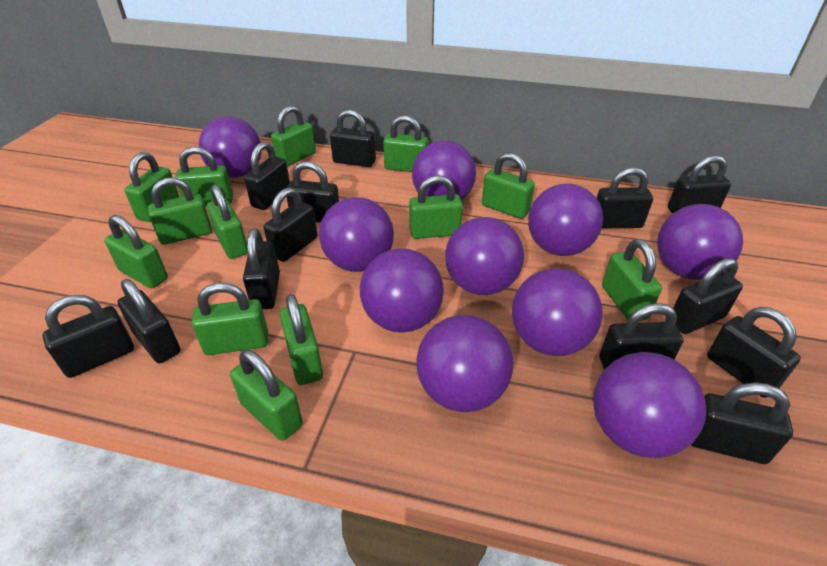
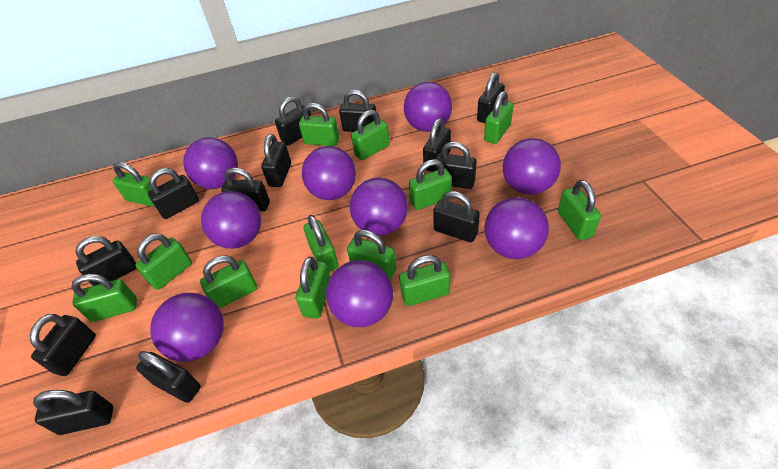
purple ball: [199,116,262,178] [319,197,394,272] [360,248,444,333] [412,141,476,200] [416,315,513,412] [445,217,524,295] [512,268,603,356] [528,184,603,256] [593,352,706,458] [657,204,743,280] = 10 -> [150,293,224,362] [183,137,238,189] [201,191,261,249] [302,146,356,200] [326,260,393,327] [350,178,408,236] [404,82,452,132] [484,197,549,259] [503,138,561,195] = 9

